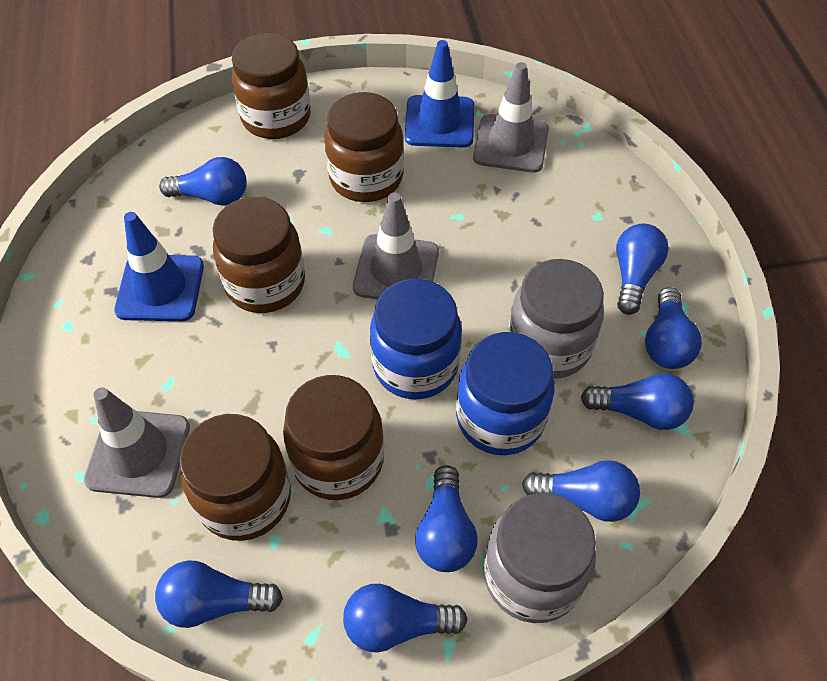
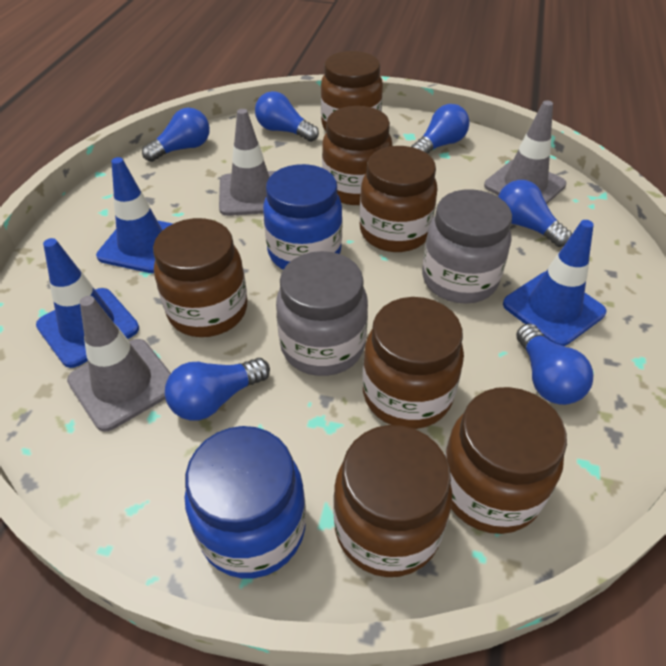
blue light bulb: [155,561,283,628] [159,157,247,206] [343,584,468,652] [415,465,478,572] [522,460,640,522] [581,373,694,430] [616,224,669,315] [645,287,702,369] = 8 -> [142,107,210,162] [165,358,270,421] [255,91,319,142] [411,104,470,154] [498,180,572,247] [516,324,594,405] = 6
blue traffic cone: [114,212,204,321] [405,40,474,148] = 2 -> [36,238,139,368] [96,157,173,273] [503,220,606,346] = 3
brown jar: [179,414,291,541] [213,197,305,313] [232,33,311,139] [283,375,384,500] [325,92,404,202] = 5 -> [153,218,247,337] [321,51,383,131] [322,106,392,205] [334,425,453,577] [359,146,438,252] [362,297,464,429] [445,387,567,534] = 7

